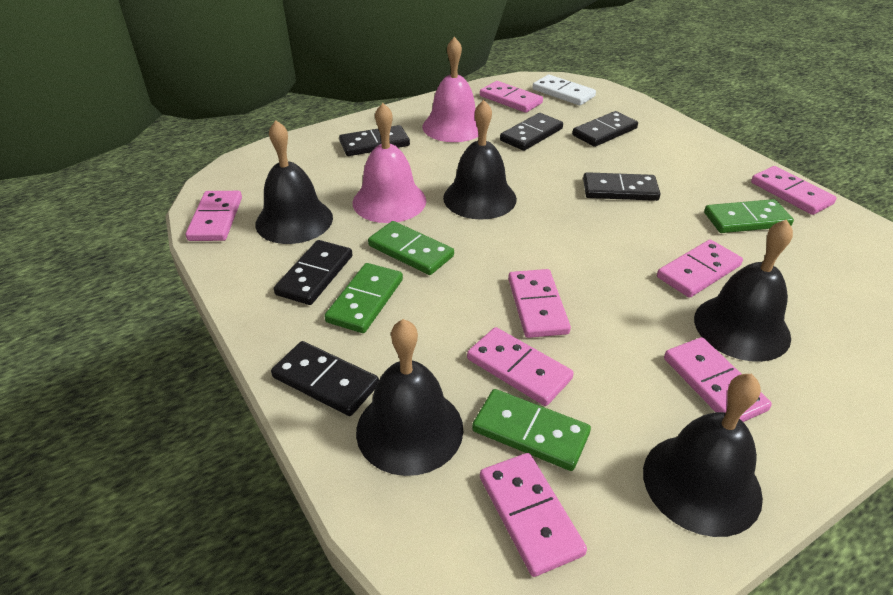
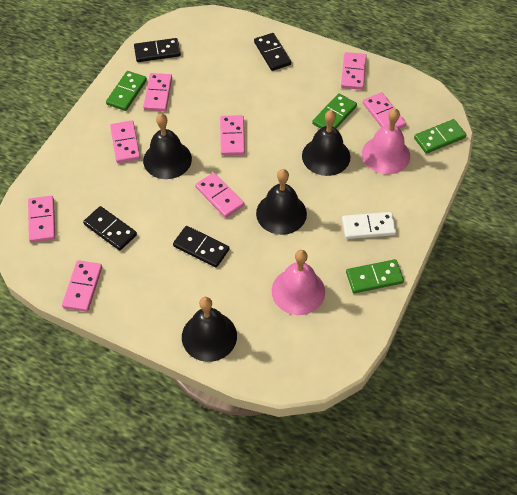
black bell: [255,120,333,244] [356,319,463,476] [443,100,517,220] [643,374,763,537] [694,219,793,362] = 5 -> [143,113,192,179] [182,297,237,362] [256,169,307,235] [302,110,350,176] = 4
black domino: [271,341,379,416] [274,240,353,305] [339,125,410,156] [500,113,563,151] [572,111,638,147] [583,172,660,201] = 6 -> [83,206,137,251] [134,38,181,62] [173,226,229,267] [254,33,291,71] = 4

